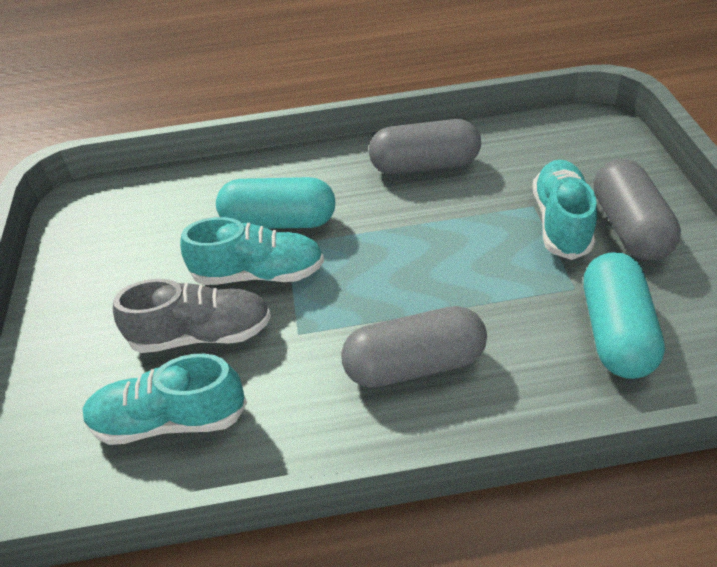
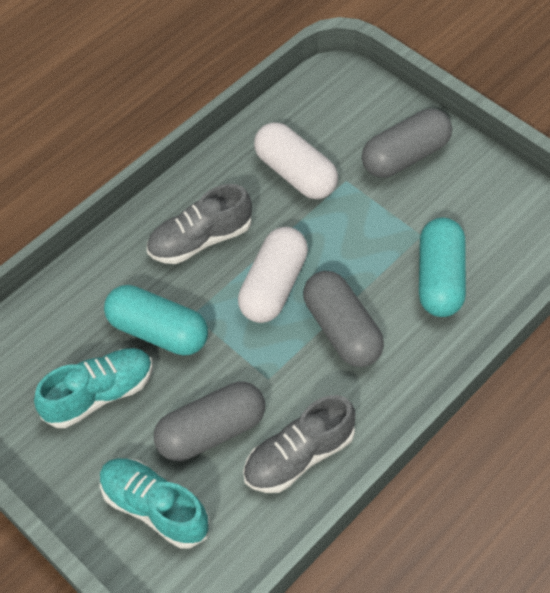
grey shoe: [113,279,271,353] = 1 -> [147,184,252,264] [243,395,355,493] = 2
turquoise shoe: [83,354,247,445] [180,217,324,285] [532,160,597,260] = 3 -> [34,348,153,428] [100,458,210,549] = 2
white capsule: none = 0 -> [238,227,308,323] [254,122,338,199] = 2

